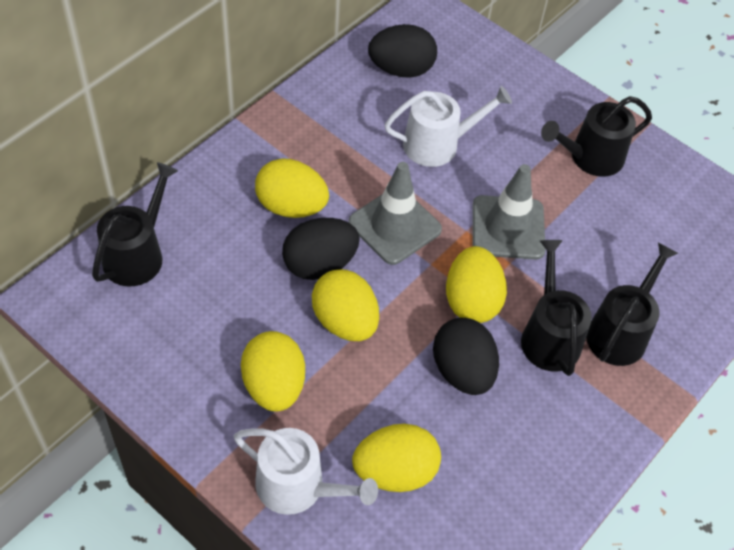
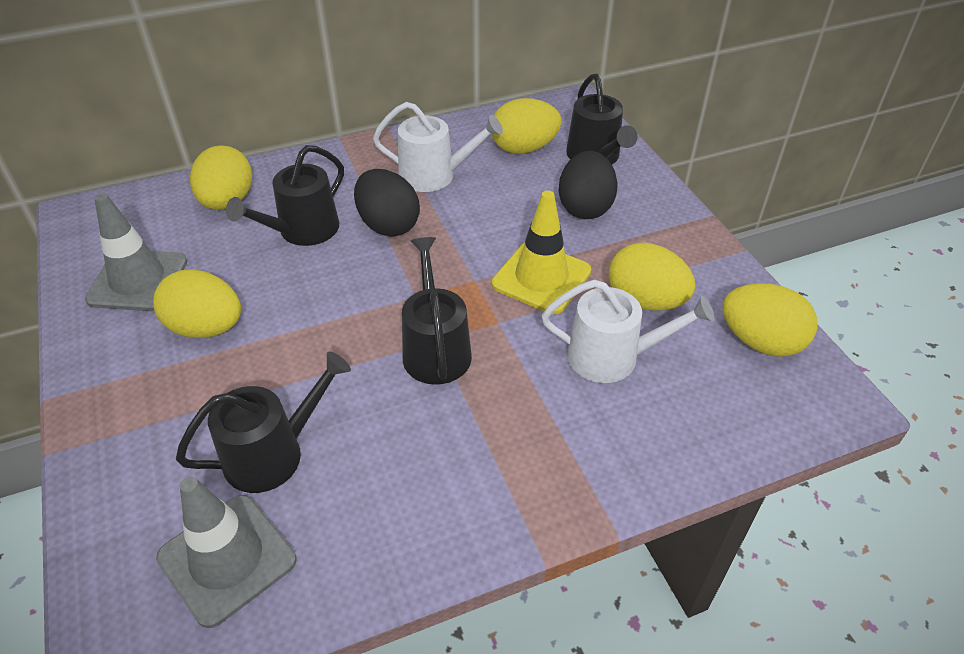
black egg: [282,218,360,280] [368,24,437,78] [433,318,499,395] = 3 -> [354,169,420,237] [559,151,618,219] = 2
yellow traffic cone: none = 0 -> [492,191,591,314] = 1

